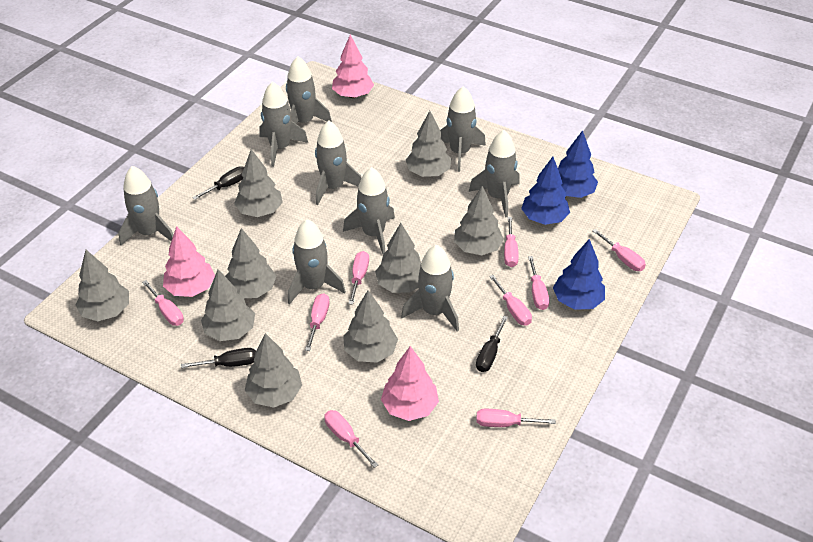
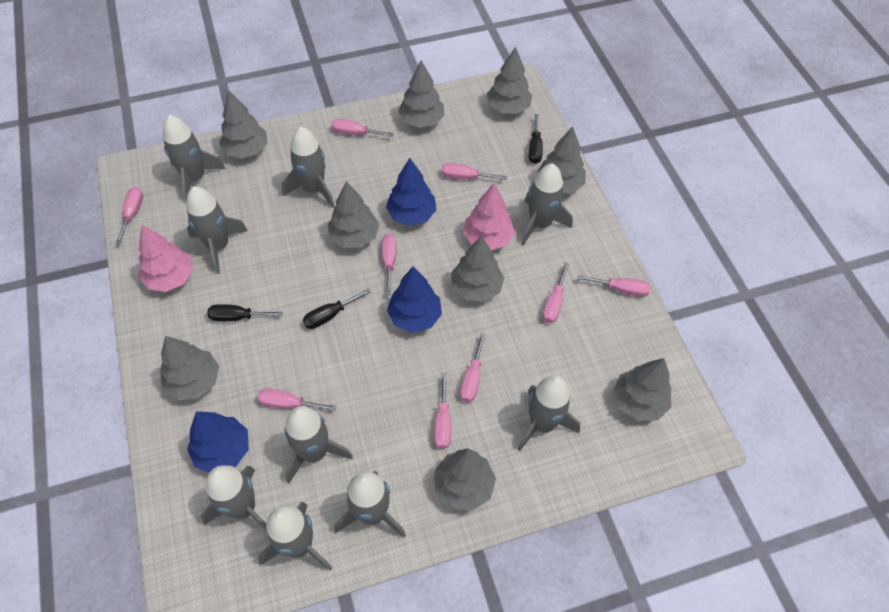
pink tree: [163,226,215,297] [332,35,374,98] [381,346,439,421] = 3 -> [138,225,193,292] [463,183,515,251] = 2

